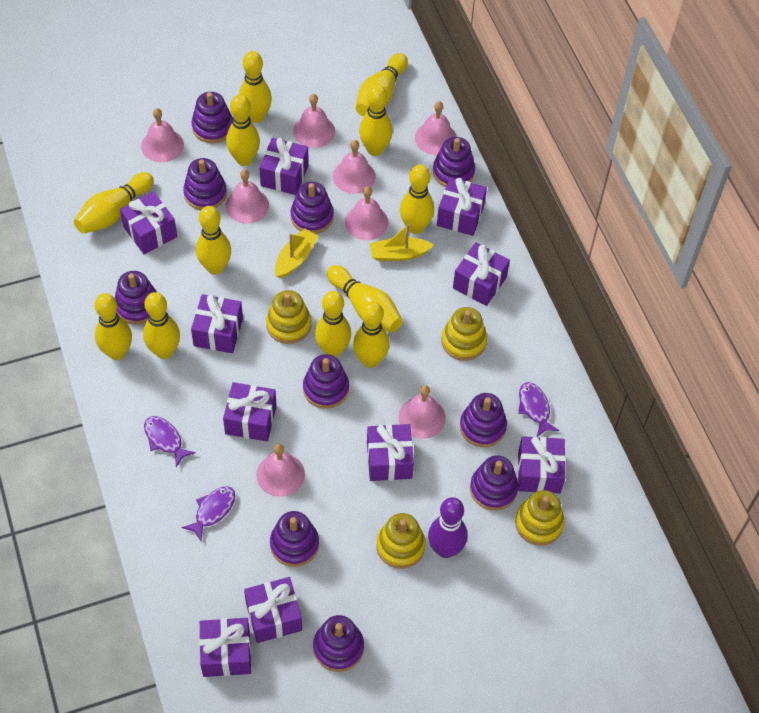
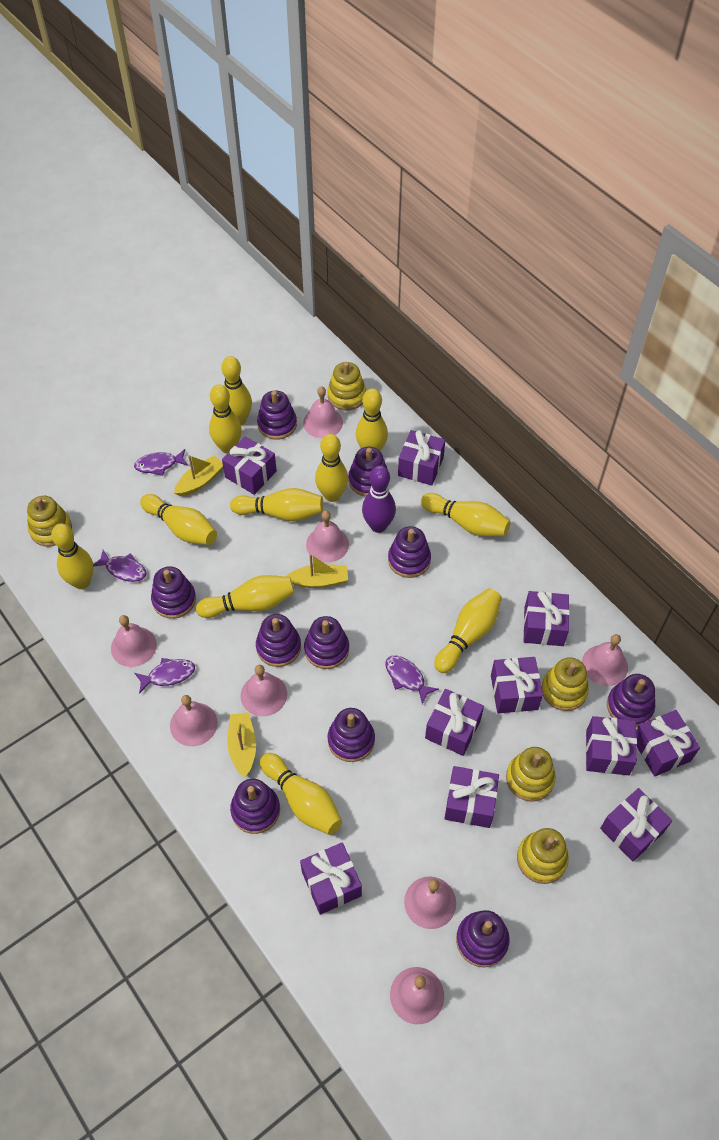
purple fish: [144,416,196,467] [182,486,235,541] [518,382,559,437] = 3 -> [93,550,147,582] [134,449,188,476] [135,658,195,694] [385,656,439,704] = 4
yellow boat: [275,228,318,278] [370,224,433,261] = 2 -> [174,455,223,496] [228,712,256,778] [286,554,348,588] = 3
yellow bowling pin: [74,172,154,234] [94,293,132,360] [143,292,180,359] [196,206,231,275] [226,95,260,166] [239,51,272,123] [315,291,351,357] [327,265,403,332] [353,301,390,368] [356,53,408,116] [359,85,393,156] [400,164,434,234] = 12 -> [51,523,94,589] [140,494,217,545] [196,575,294,618] [209,384,242,454] [221,356,252,425] [230,488,323,521] [260,753,342,835] [315,434,348,502] [356,389,388,451] [421,493,511,536] [434,588,502,673] = 11
yellow stacking toy: [266,290,311,344] [376,513,426,569] [442,307,487,361] [515,490,565,546] = 4 -> [27,496,72,547] [328,362,366,410] [506,747,556,802] [517,828,569,884] [541,657,589,711] = 5

